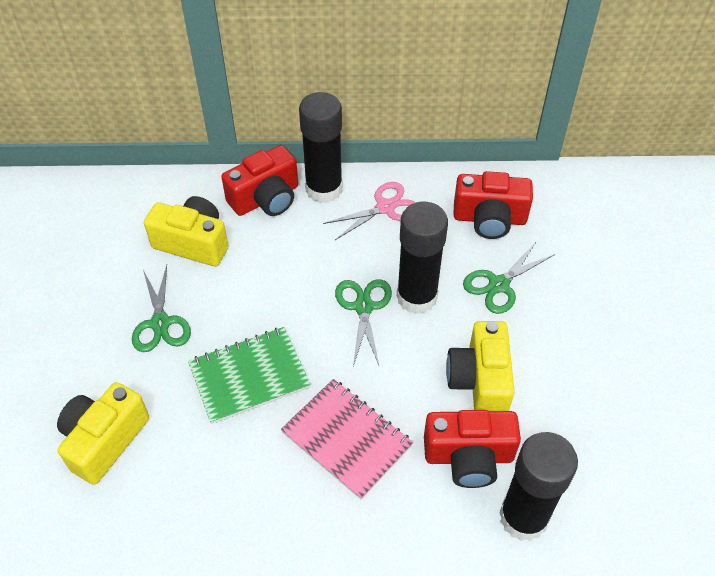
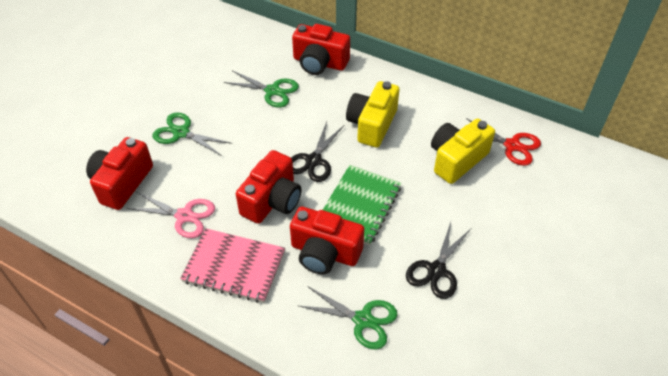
black glue stick: [299,92,342,203] [396,202,448,314] [499,432,578,541] = 3 -> none = 0
black scissors: none = 0 -> [291,121,344,182] [406,222,471,299] = 2
red camera: [221,145,298,216] [424,410,521,488] [453,171,533,239] = 3 -> [86,137,153,210] [236,150,302,224] [290,207,364,275] [292,24,350,75] = 4
red scissors: none = 0 -> [466,118,541,166] = 1
yellow camera: [57,382,149,485] [144,196,229,266] [446,321,515,411] = 3 -> [346,81,399,147] [431,119,495,184] = 2

